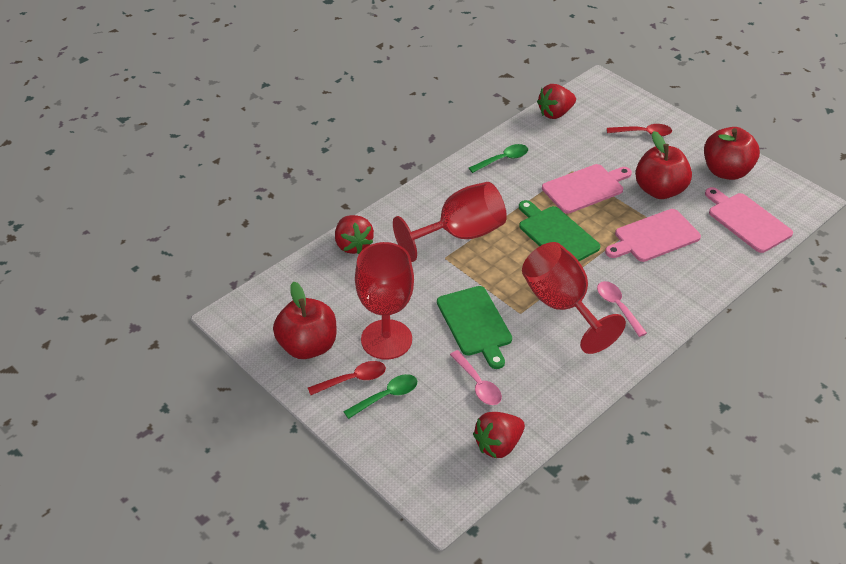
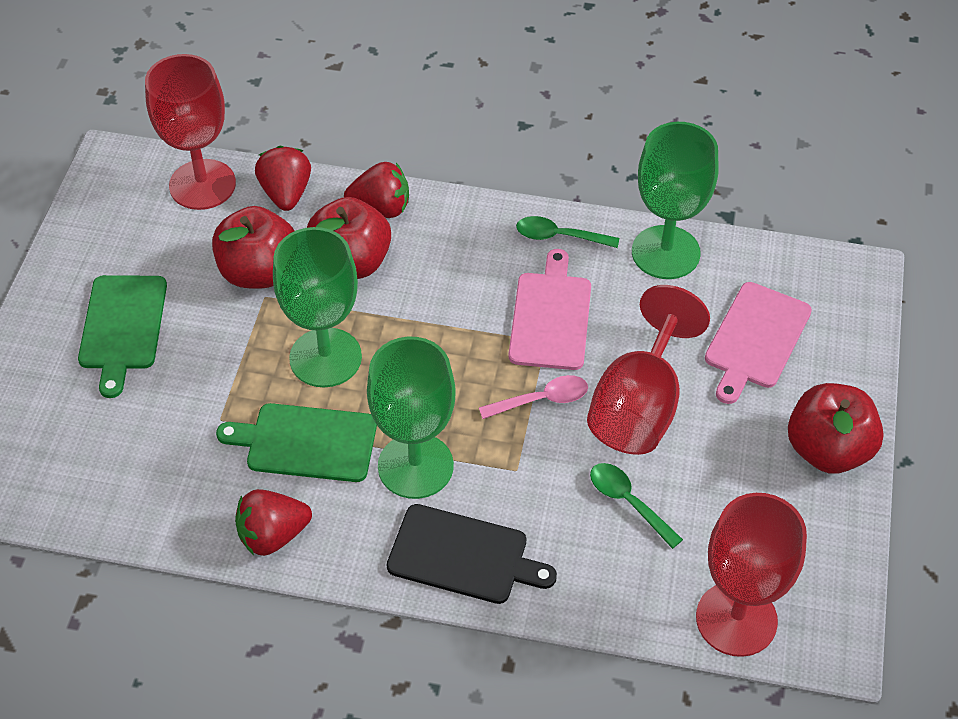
black cutting board: none = 0 -> [387,504,557,604] = 1
green goblet: none = 0 -> [273,227,362,387] [367,337,456,499] [632,122,719,279] = 3
pink cutting board: [542,164,632,214] [605,209,701,262] [705,187,793,253] = 3 -> [509,249,591,370] [705,282,812,404] = 2
pink spoon: [450,350,502,405] [597,281,647,337] = 2 -> [479,375,588,419] = 1
red spoon: [308,361,386,395] [607,124,672,136] = 2 -> none = 0

